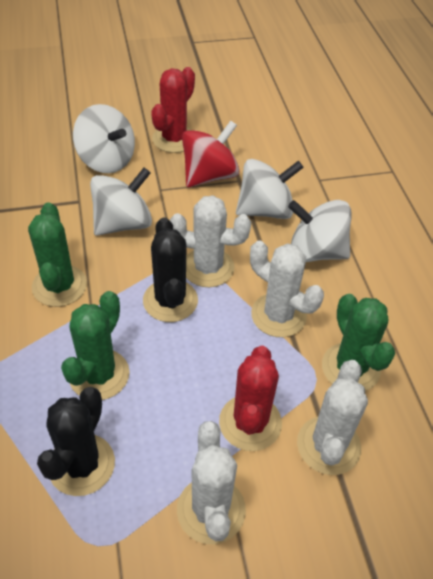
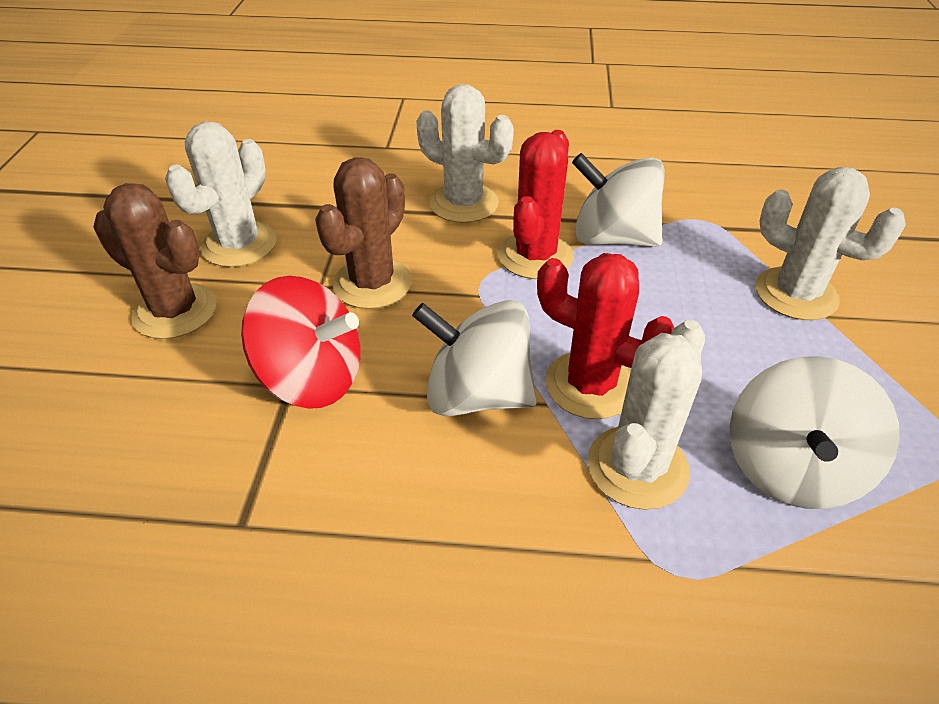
black cactus: [37,387,115,496] [143,217,198,322] = 2 -> none = 0
brown cactus: none = 0 -> [93,183,217,339] [315,157,412,309] = 2
green cactus: [28,202,87,307] [61,291,130,400] [322,294,395,391] = 3 -> none = 0
white spinning top: [73,104,135,173] [90,168,152,236] [236,159,304,219] [288,200,352,262] = 4 -> [412,300,537,417] [572,153,665,247] [729,356,900,509] = 3

